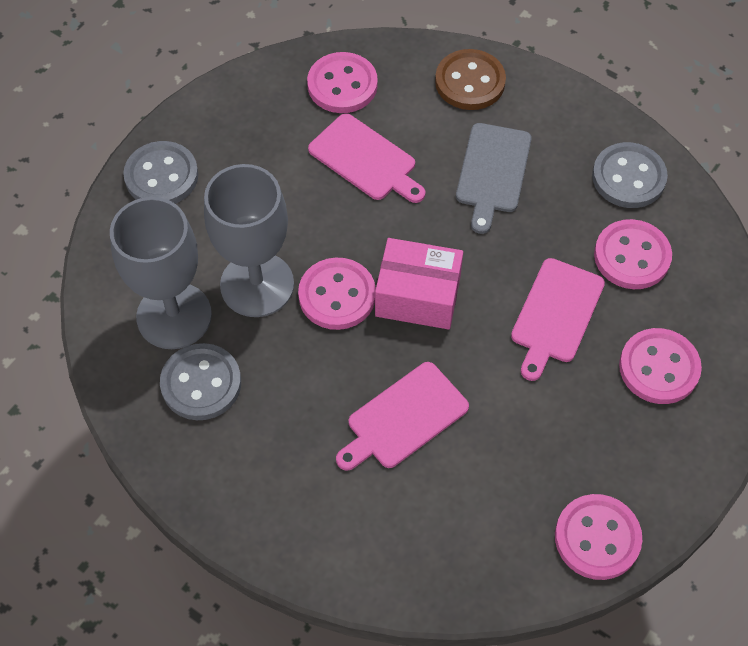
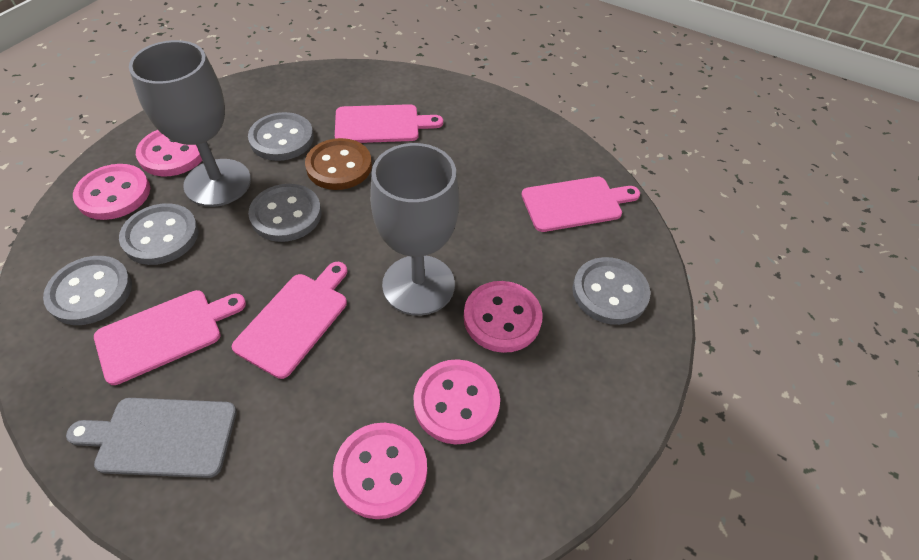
grey button: [123,141,198,204] [160,343,241,420] [592,142,668,208] = 3 -> [43,256,132,325] [119,203,199,265] [248,112,314,161] [248,184,322,242] [572,257,650,325] = 5
pink box: [375,238,463,330] = 1 -> none = 0
pink cutting board: [308,113,426,203] [336,362,469,471] [511,258,605,381] = 3 -> [94,290,246,385] [232,262,347,379] [335,104,443,143] [521,177,640,232] = 4

